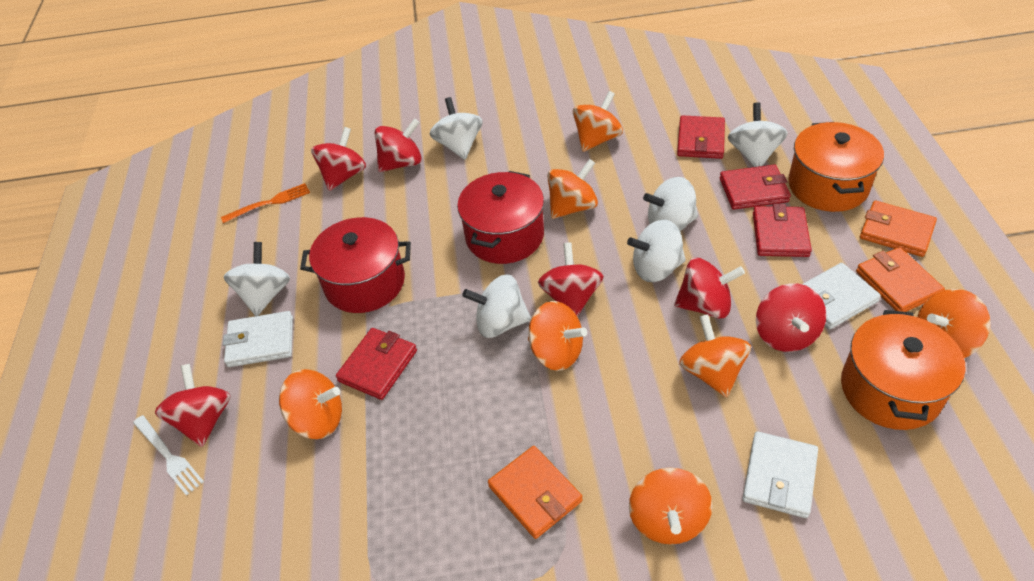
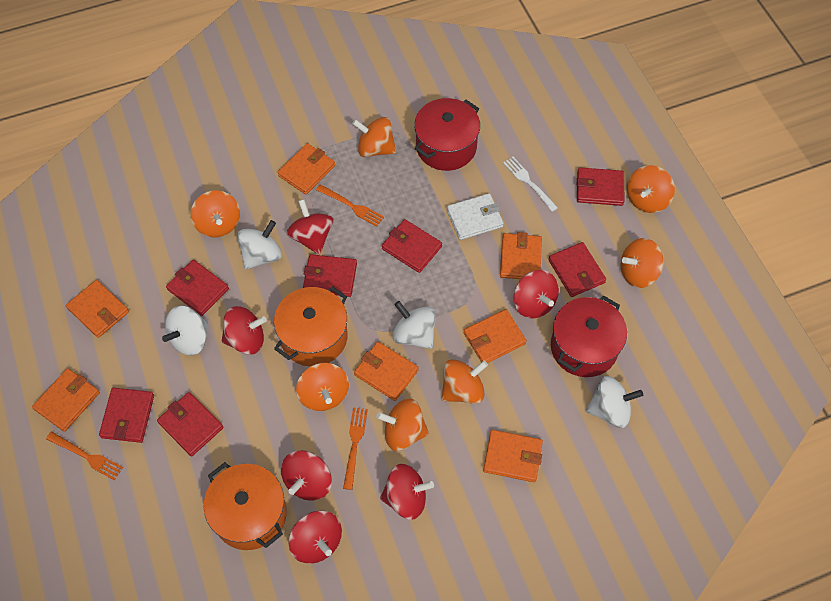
orange fork: [221,183,310,223] = 1 -> [46,431,123,480] [316,184,384,227] [343,407,368,490] = 3
orange wallet: [488,446,582,539] [856,247,945,312] [860,200,937,257] = 3 -> [32,368,100,432] [66,280,129,338] [278,143,335,195] [354,342,419,401] [464,309,527,363] [483,430,543,482] [500,232,542,279] = 7
red wallet: [336,328,417,400] [677,115,725,159] [720,164,791,210] [753,204,812,257] = 4 -> [99,388,154,443] [157,392,224,456] [166,260,229,316] [303,254,357,297] [382,219,442,273] [548,242,606,297] [577,167,624,206] = 7
white spinning top: [224,242,290,316] [430,97,483,160] [462,274,531,338] [627,220,686,282] [643,177,698,231] [728,102,788,167] = 6 -> [162,306,208,356] [237,220,282,270] [393,301,436,349] [586,376,643,428] = 4
white wallet: [223,311,293,367] [742,431,818,518] [802,263,881,329] = 3 -> [447,193,504,240] = 1

